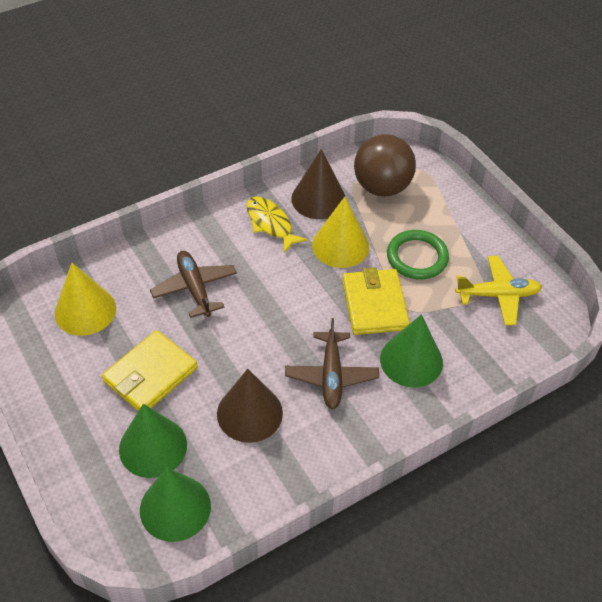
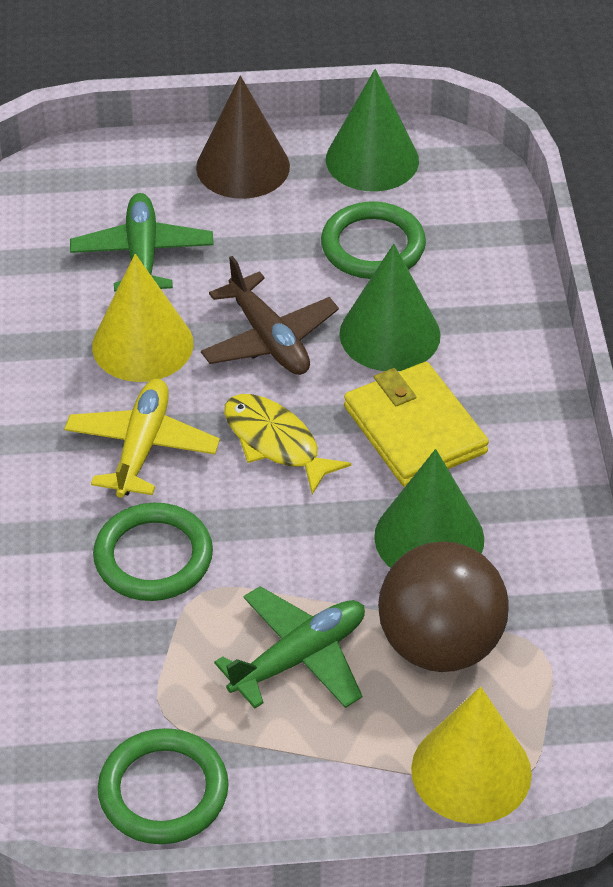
brown cone: [217,369,283,443] [291,149,346,219] = 2 -> [196,76,290,199] = 1
brown plane: [150,251,237,318] [285,318,379,409] = 2 -> [201,256,339,375] = 1
green plane: none = 0 -> [70,193,214,291] [214,586,365,709] = 2
green ring: [387,230,449,280] = 1 -> [93,503,213,601] [98,728,229,844] [321,202,426,279] = 3
yellow wallet: [102,330,197,411] [342,267,410,335] = 2 -> [344,362,489,487] = 1

